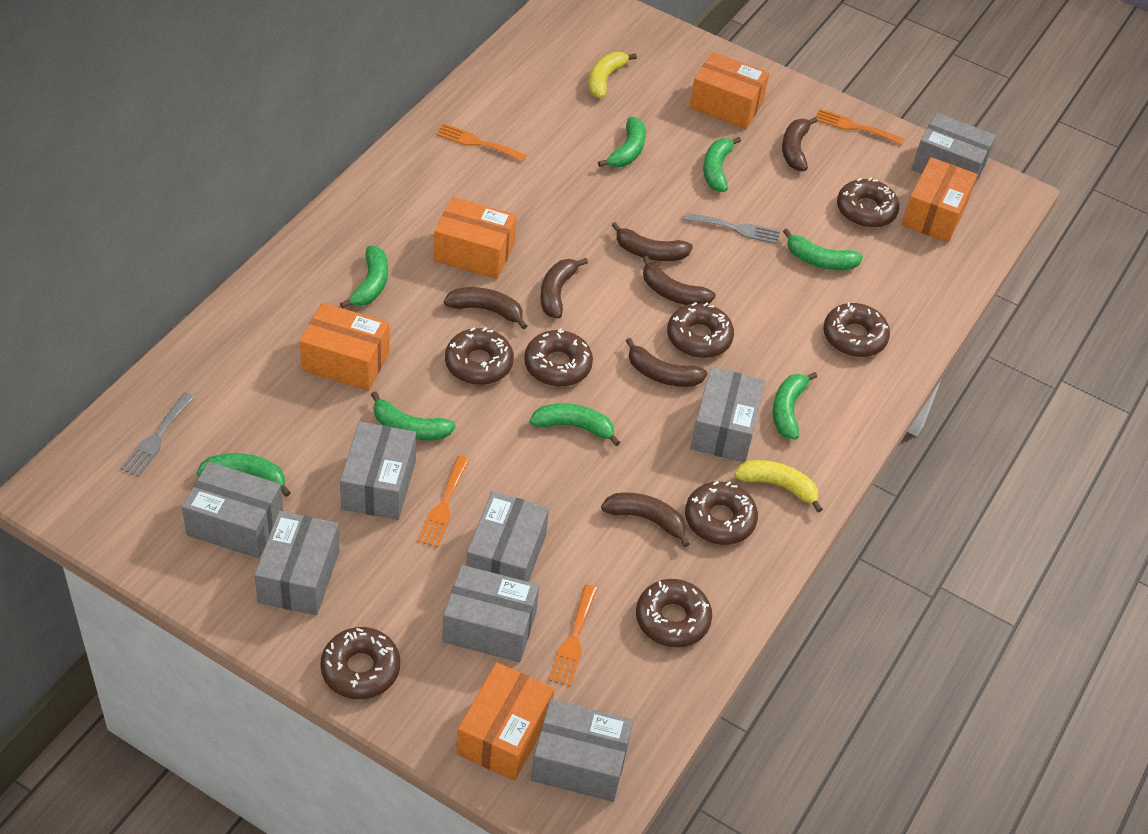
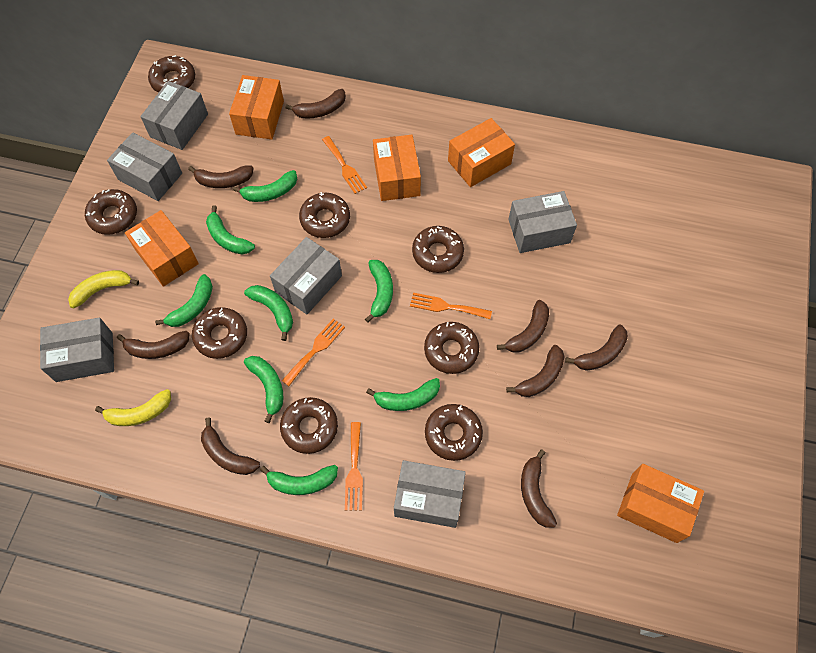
brown banana: [444,287,527,329] [540,258,588,319] [601,492,690,547] [611,222,693,261] [626,338,708,387] [643,256,716,305] [782,117,817,171] = 7 -> [117,331,190,359] [188,165,254,188] [201,418,260,475] [286,89,346,119] [497,300,549,352] [506,345,564,397] [521,449,557,528] [565,325,628,371] = 8
grey box: [182,462,283,558] [254,511,340,615] [340,422,416,520] [442,565,539,662] [466,491,549,582] [531,699,633,802] [690,367,765,462] [912,113,996,188] = 8 -> [40,317,114,382] [107,132,182,201] [140,81,208,150] [270,237,342,314] [394,460,466,528] [508,191,577,253] = 6
grey fork: [120,392,195,477] [684,212,780,244] = 2 -> none = 0

